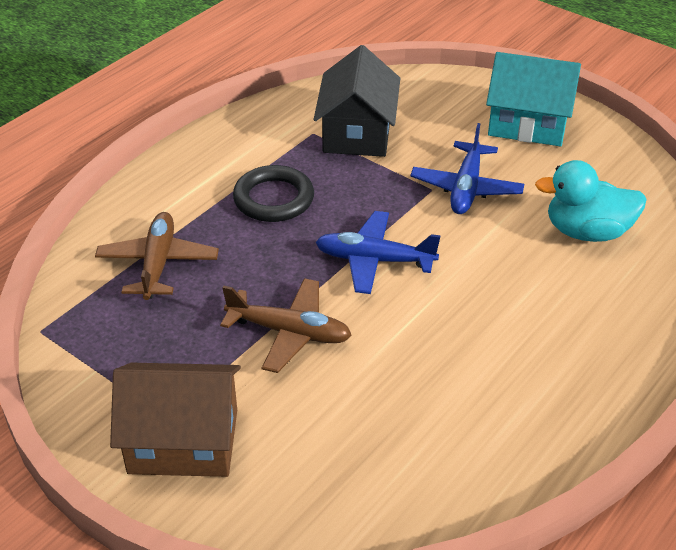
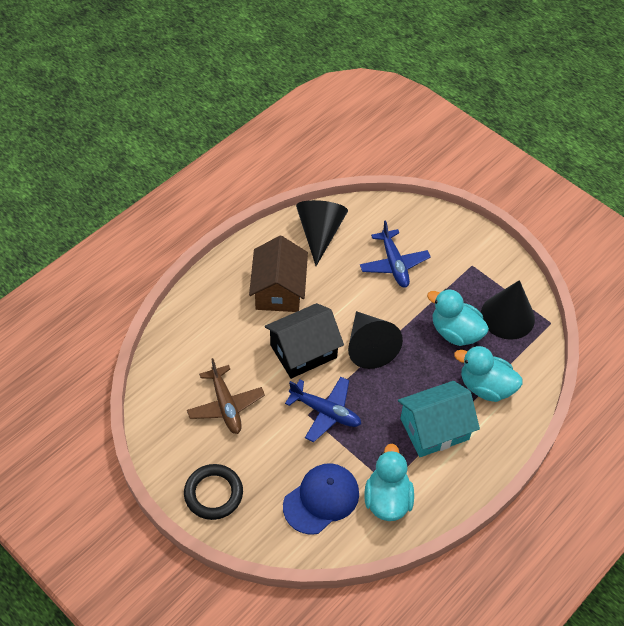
black cone: none = 0 -> [296,200,348,266] [348,311,403,369] [481,280,535,340] = 3
blue cap: none = 0 -> [283,463,359,535] = 1
brown plane: [95,212,219,300] [220,278,352,373] = 2 -> [187,358,265,434] = 1
turquoise duck: [535,160,647,242] = 1 -> [364,444,414,521] [427,289,489,346] [454,346,523,402] = 3

